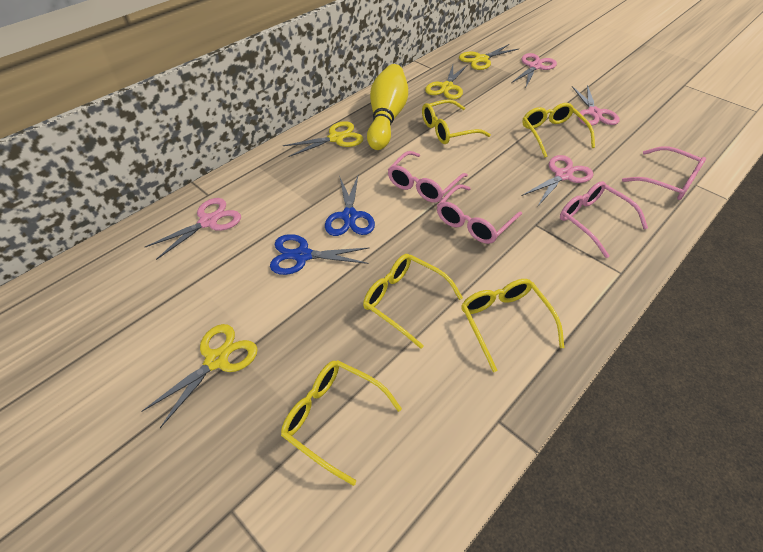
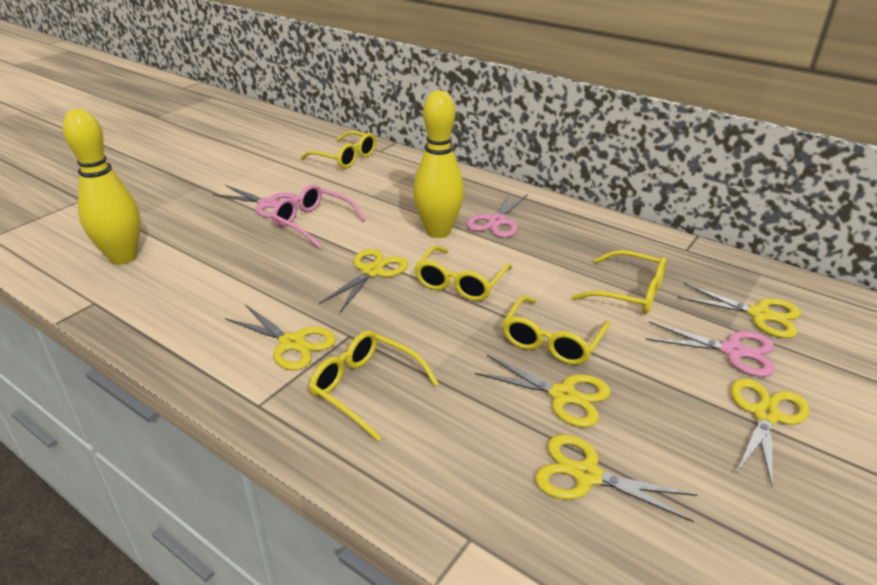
blue scissors: [270,234,369,275] [325,176,375,236] = 2 -> none = 0
pink glasses: [388,151,468,203] [437,184,522,244] [560,181,648,258] [622,146,706,200] = 4 -> [271,184,366,249] = 1
pink scissors: [145,198,241,260] [511,53,557,87] [522,155,593,206] [572,85,619,126] = 4 -> [212,185,299,218] [467,192,528,237] [646,321,775,377] = 3
yellow bowling pin: [367,64,408,150] = 1 -> [63,109,140,265] [413,90,464,238] = 2
yellow scissors: [142,324,257,428] [282,121,363,157] [425,65,467,100] [459,44,518,70] = 4 -> [225,304,336,370] [319,249,408,312] [475,355,611,428] [535,434,697,522] [678,283,801,338] [731,378,809,488] = 6

